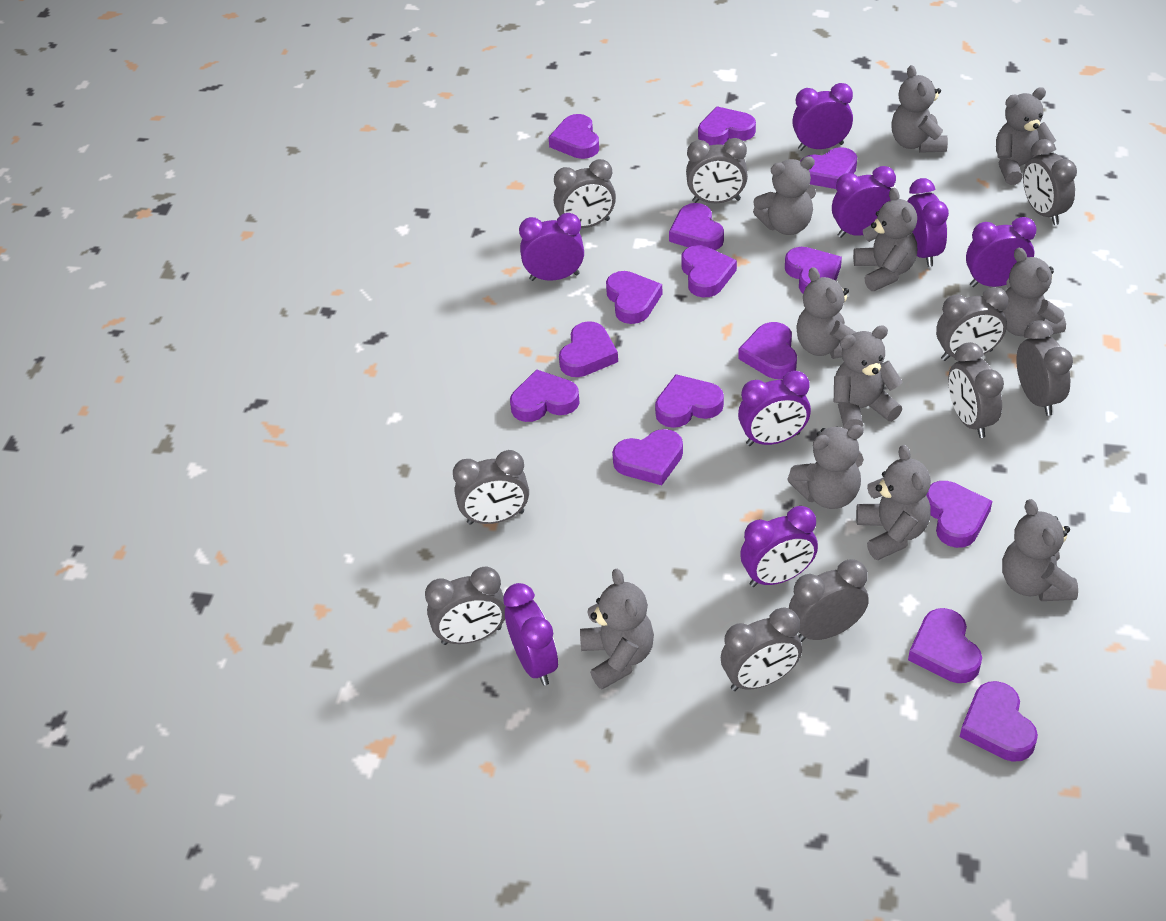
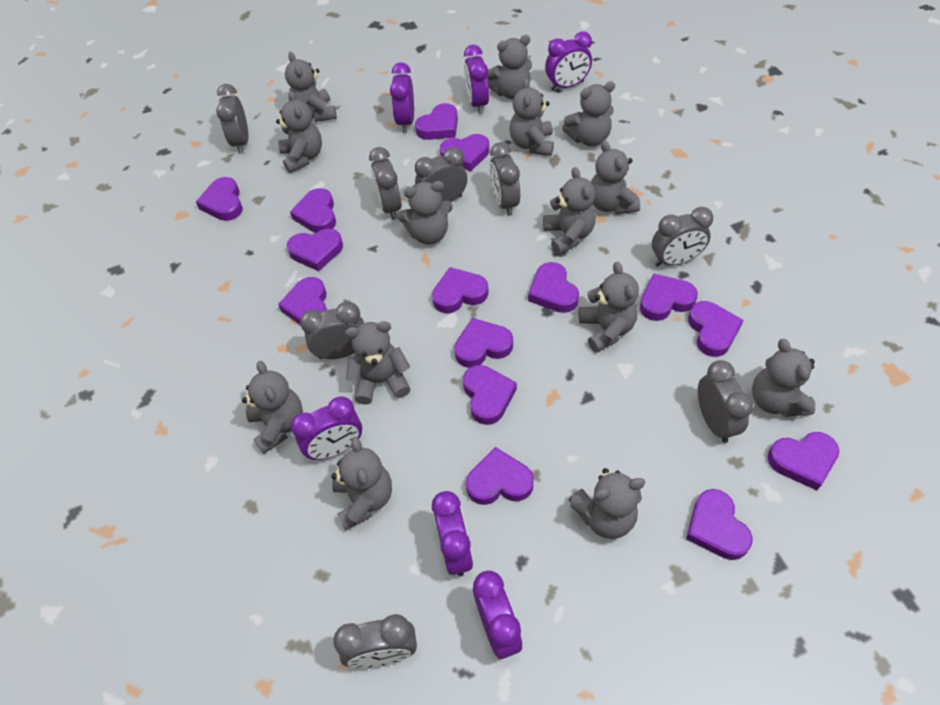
grey clock: [425,567,506,645] [453,450,529,525] [554,159,616,228] [686,138,748,203] [721,607,802,691] [789,559,869,642] [936,287,1008,361] [948,342,1004,438] [1016,320,1073,416] [1023,139,1077,225] = 10 -> [216,84,248,153] [300,302,364,359] [333,614,417,669] [369,147,401,220] [415,147,467,202] [490,142,520,216] [652,207,713,267] [698,360,753,443] = 8
grey teddy bear: [580,569,654,690] [753,156,816,235] [787,425,864,509] [796,267,856,359] [834,325,903,430] [853,188,917,291] [856,445,931,560] [891,65,948,153] [996,87,1056,185] [1002,248,1066,336] [1002,499,1078,601] = 11 -> [242,361,303,454] [276,91,322,173] [285,52,337,122] [331,437,392,531] [345,321,410,404] [397,181,453,245] [487,35,532,99] [509,78,554,156] [543,167,596,255] [562,81,615,147] [568,468,645,539] [579,262,639,353] [591,140,640,215] [752,339,815,417] = 14
purple clock: [503,583,558,686] [519,213,584,281] [738,371,811,446] [740,506,818,587] [792,83,853,151] [832,166,896,238] [907,178,949,267] [966,217,1037,287] = 8 -> [291,396,362,460] [390,62,414,132] [432,491,473,576] [464,45,489,114] [473,571,522,659] [545,32,592,91] = 6

